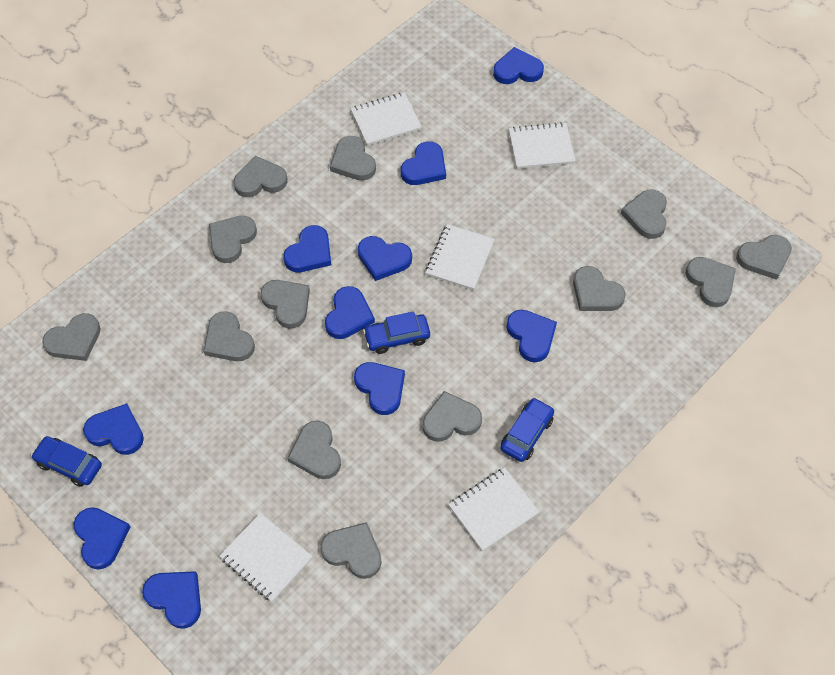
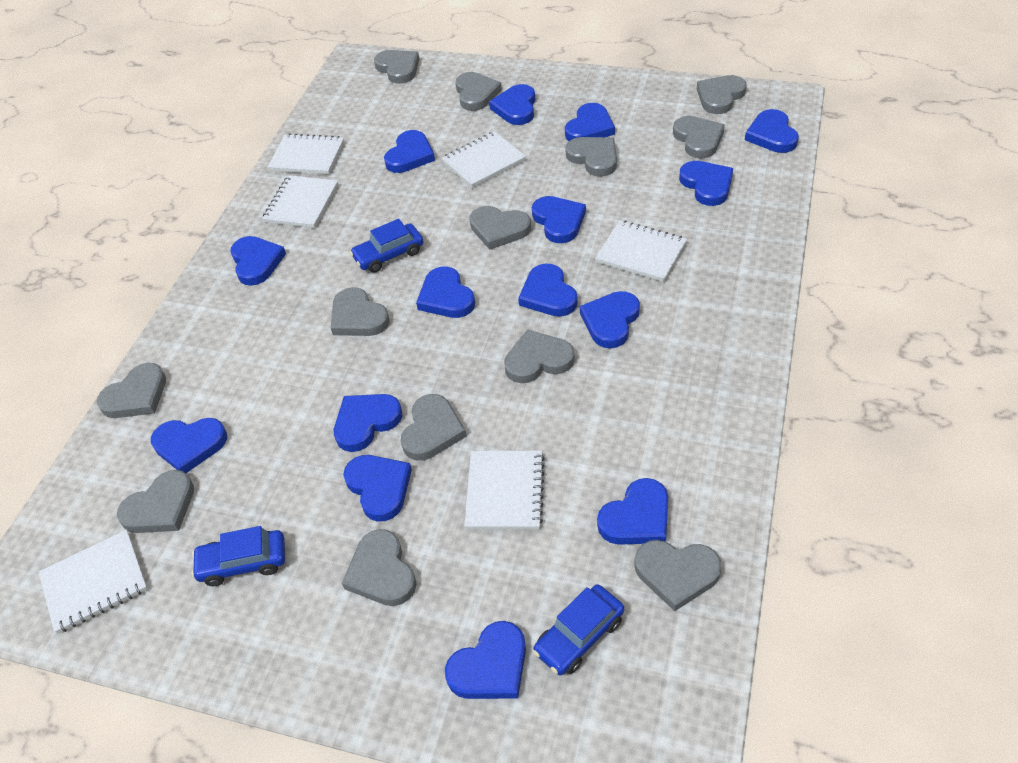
blue heart: [74,507,130,570] [83,403,144,455] [142,571,201,629] [283,225,331,272] [325,286,375,339] [354,362,405,415] [358,236,412,281] [401,141,446,185] [493,47,544,84] [506,310,557,362] = 10 -> [151,418,227,473] [230,236,286,286] [334,394,402,452] [343,455,412,522] [384,130,435,173] [416,267,475,318] [445,621,526,699] [489,84,536,125] [518,264,578,317] [532,196,586,243] [565,103,615,141] [580,291,640,348] [597,478,668,545] [679,161,733,206] [745,109,799,153] = 15
white notebook: [220,513,313,602] [351,92,422,146] [425,224,495,290] [448,468,539,551] [509,122,575,169] = 5 -> [38,530,148,634] [262,175,338,228] [267,133,344,174] [442,131,526,188] [464,450,545,529] [595,220,687,282] = 6

